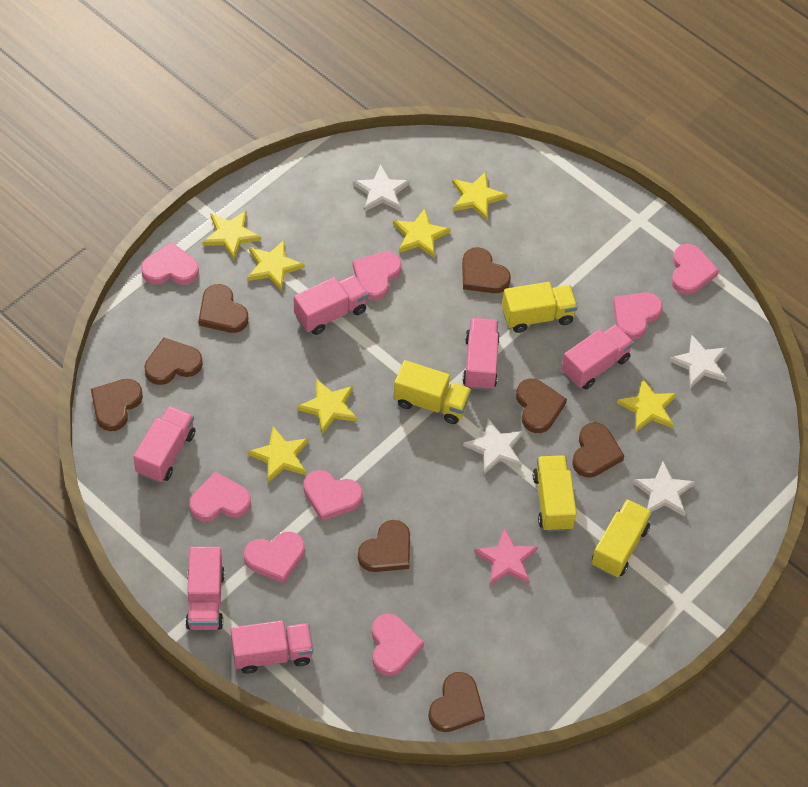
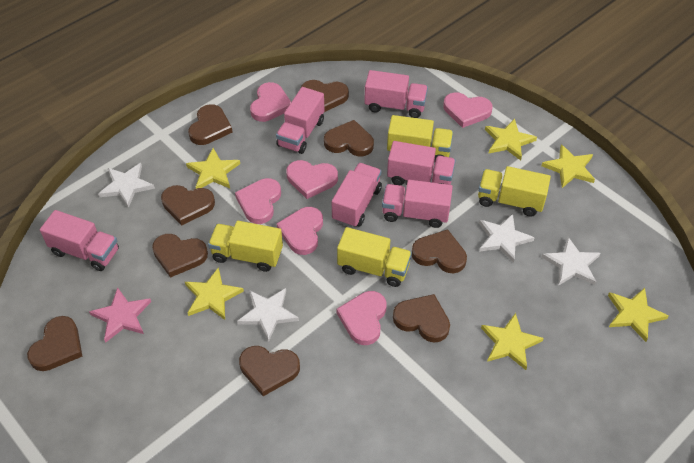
brown heart: [91,379,143,431] [144,338,203,385] [198,284,248,333] [358,520,410,572] [428,672,485,732] [462,247,511,293] [516,379,567,433] [573,422,624,478] = 8 -> [27,316,82,371] [152,234,208,278] [161,185,215,226] [188,104,233,145] [239,346,300,396] [301,80,349,112] [324,120,374,156] [393,294,450,343] [412,229,467,273] = 9
pink heart: [141,242,199,285] [189,472,251,522] [244,532,305,584] [303,470,363,521] [353,252,402,300] [372,614,424,676] [613,292,663,340] [671,244,719,295] = 8 -> [235,178,281,224] [250,82,291,122] [277,207,323,255] [286,160,338,199] [337,291,387,345] [443,92,492,128] = 6
yellow star: [202,210,261,260] [247,240,305,291] [248,426,309,483] [297,379,357,434] [393,208,451,258] [452,172,508,220] [617,378,677,432] = 7 -> [185,267,244,320] [186,148,240,189] [481,313,544,370] [485,119,537,160] [541,145,595,188] [608,288,669,342] = 6

